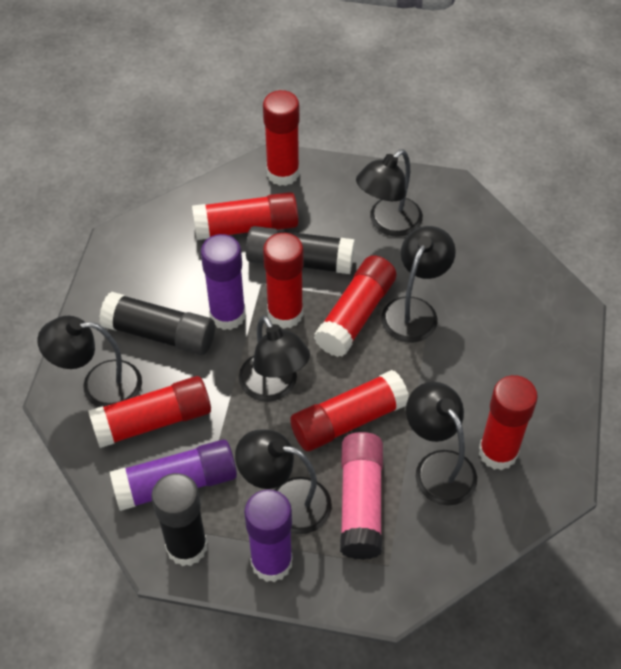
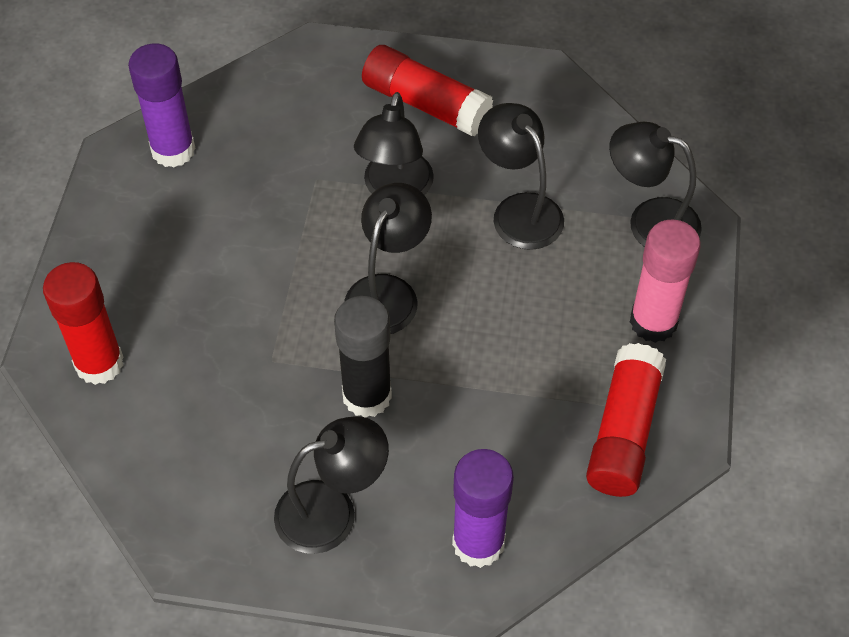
black glue stick: [99,292,215,355] [151,473,207,566] [246,226,355,274] = 3 -> [334,296,392,418] = 1
black lamp: [37,316,142,407] [235,429,332,534] [239,315,310,402] [356,149,423,237] [381,226,456,343] [406,382,477,506] = 6 -> [274,416,389,554] [344,183,432,334] [354,92,434,195] [478,103,564,250] [609,122,702,247] = 5
purple glue stick: [110,439,237,511] [201,234,246,330] [244,489,293,582] = 3 -> [128,43,196,168] [452,449,514,568] = 2
red glue stick: [88,376,211,448] [192,192,299,240] [263,90,300,186] [263,233,304,329] [290,370,409,451] [314,255,397,357] [479,375,538,470] = 7 -> [43,262,124,385] [362,45,493,136] [586,343,666,497] = 3

